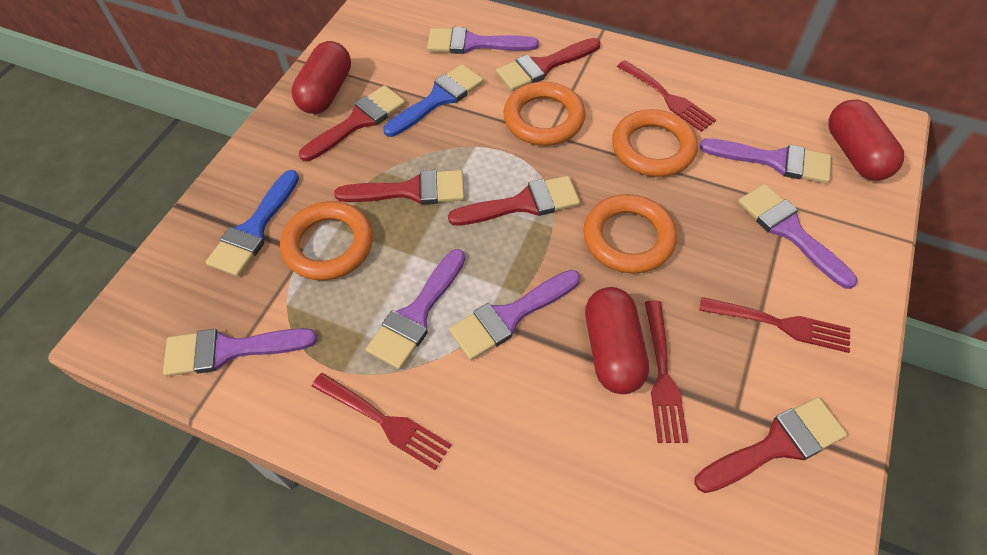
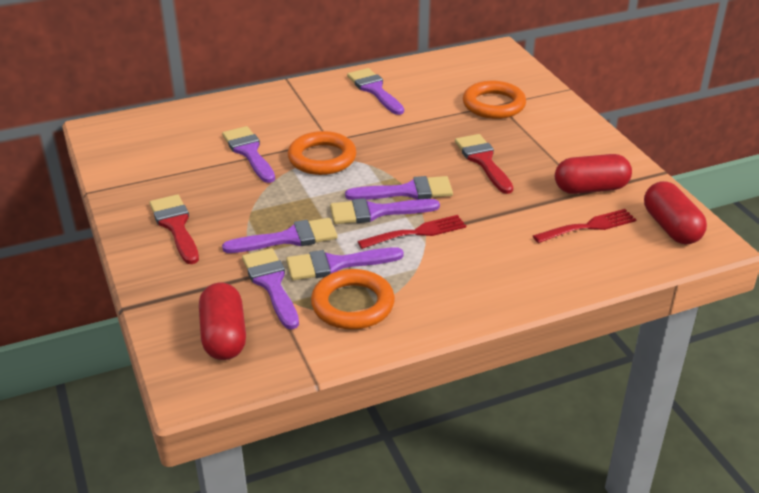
blue brush: [206,170,299,277] [383,64,484,137] = 2 -> none = 0
orange ring: [280,201,373,280] [503,82,585,146] [583,194,677,273] [612,109,698,177] = 4 -> [288,131,357,175] [311,269,395,330] [463,81,526,119] = 3
purple brush: [163,328,317,376] [366,249,465,370] [427,27,539,54] [449,270,580,360] [700,138,831,183] [738,184,857,289] = 6 -> [222,126,275,183] [222,218,337,253] [242,248,299,330] [286,247,404,280] [330,198,440,224] [345,176,453,200] [347,68,404,115] = 7
red brush: [299,85,406,161] [334,170,465,205] [448,176,580,226] [496,38,600,91] [694,397,847,493] = 5 -> [149,194,199,264] [455,134,513,194] = 2
red fork: [311,373,451,470] [617,60,716,132] [645,301,688,443] [699,297,850,353] = 4 -> [357,215,466,249] [533,209,636,243] = 2

